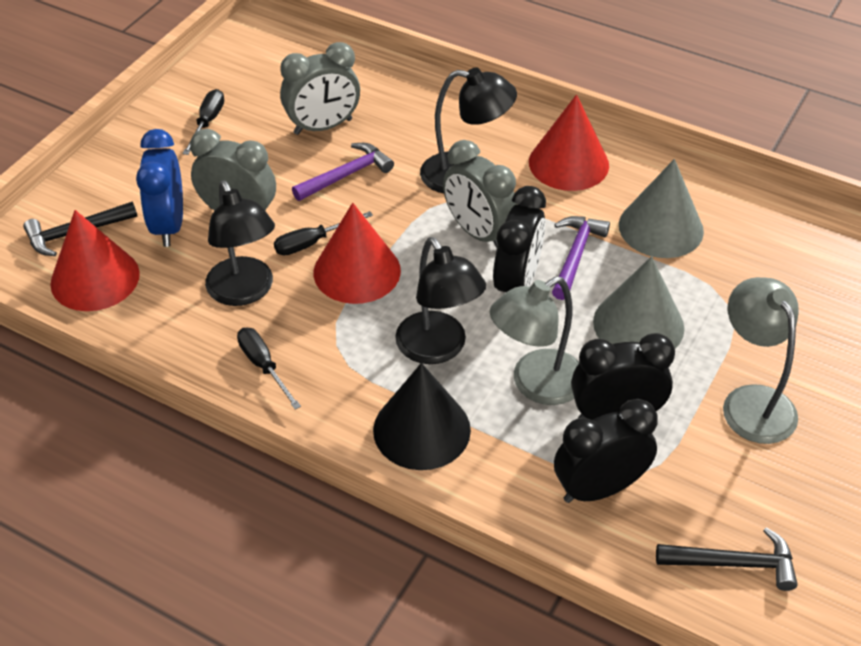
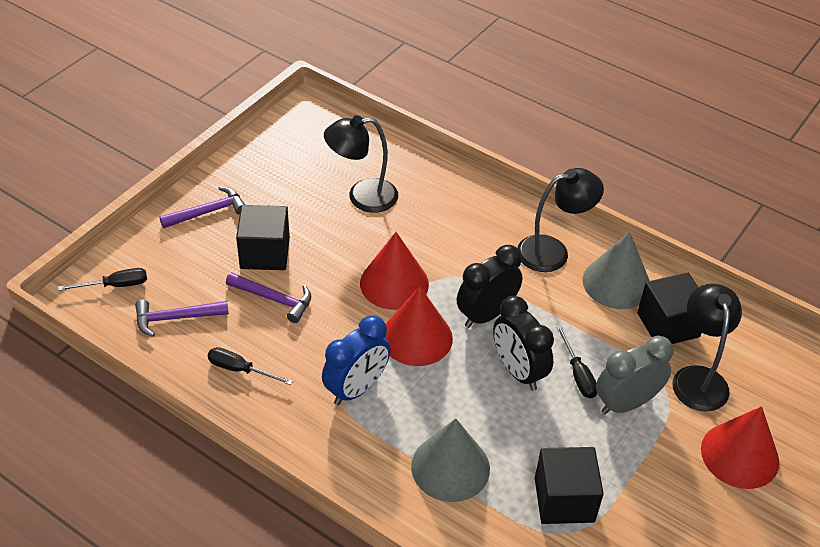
black clock: [493,186,546,292] [554,399,658,503] [571,333,675,420] = 3 -> [457,245,522,328] [493,296,554,391] = 2
black cone: [373,363,471,470] = 1 -> none = 0
black cube: none = 0 -> [236,205,290,270] [535,447,604,524] [637,272,702,344] = 3
black hammer: [23,202,137,256] [656,527,798,591] = 2 -> none = 0
grey clock: [190,129,276,210] [280,42,360,135] [443,140,518,248] = 3 -> [596,336,673,415] = 1
grey lamp: [490,276,579,405] [723,277,799,444] = 2 -> none = 0
purple hammer: [292,143,394,201] [552,216,610,300] = 2 -> [135,300,229,337] [160,186,245,228] [226,272,311,323] = 3

